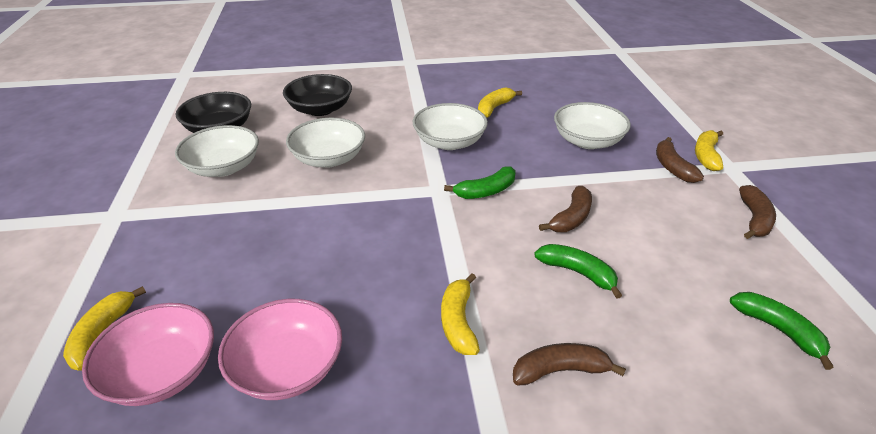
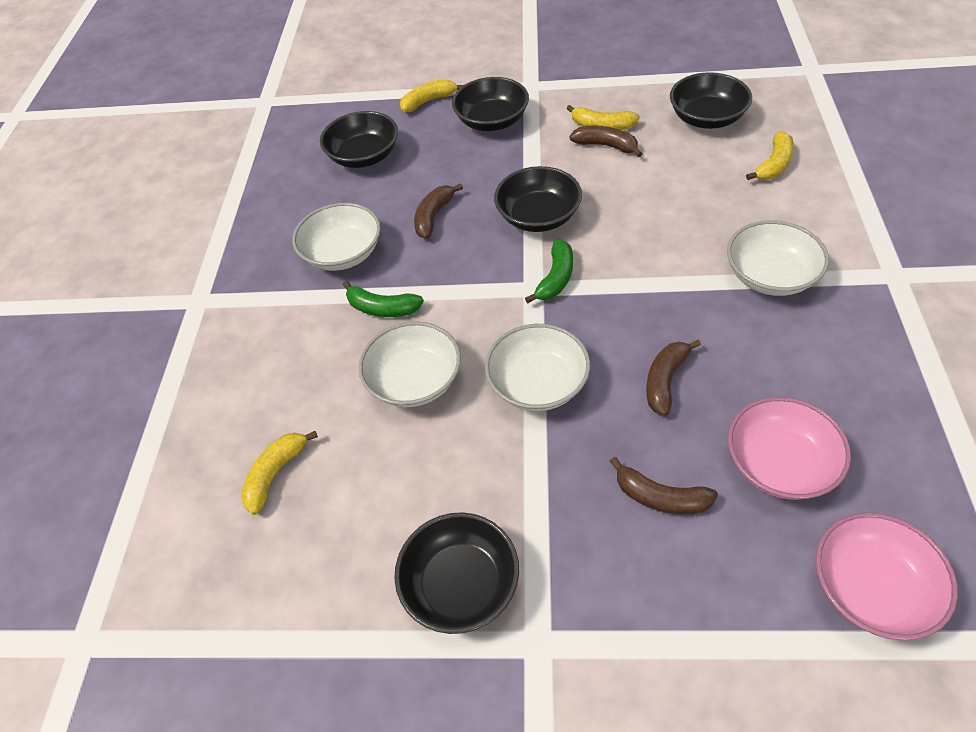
black bowl: [175,92,251,133] [283,74,352,116] = 2 -> [320,111,398,168] [394,512,519,634] [452,77,529,131] [494,166,582,232] [670,72,752,129] = 5
green banana: [444,166,516,199] [534,244,622,299] [730,292,834,370] = 3 -> [343,281,424,317] [525,240,573,303] = 2

